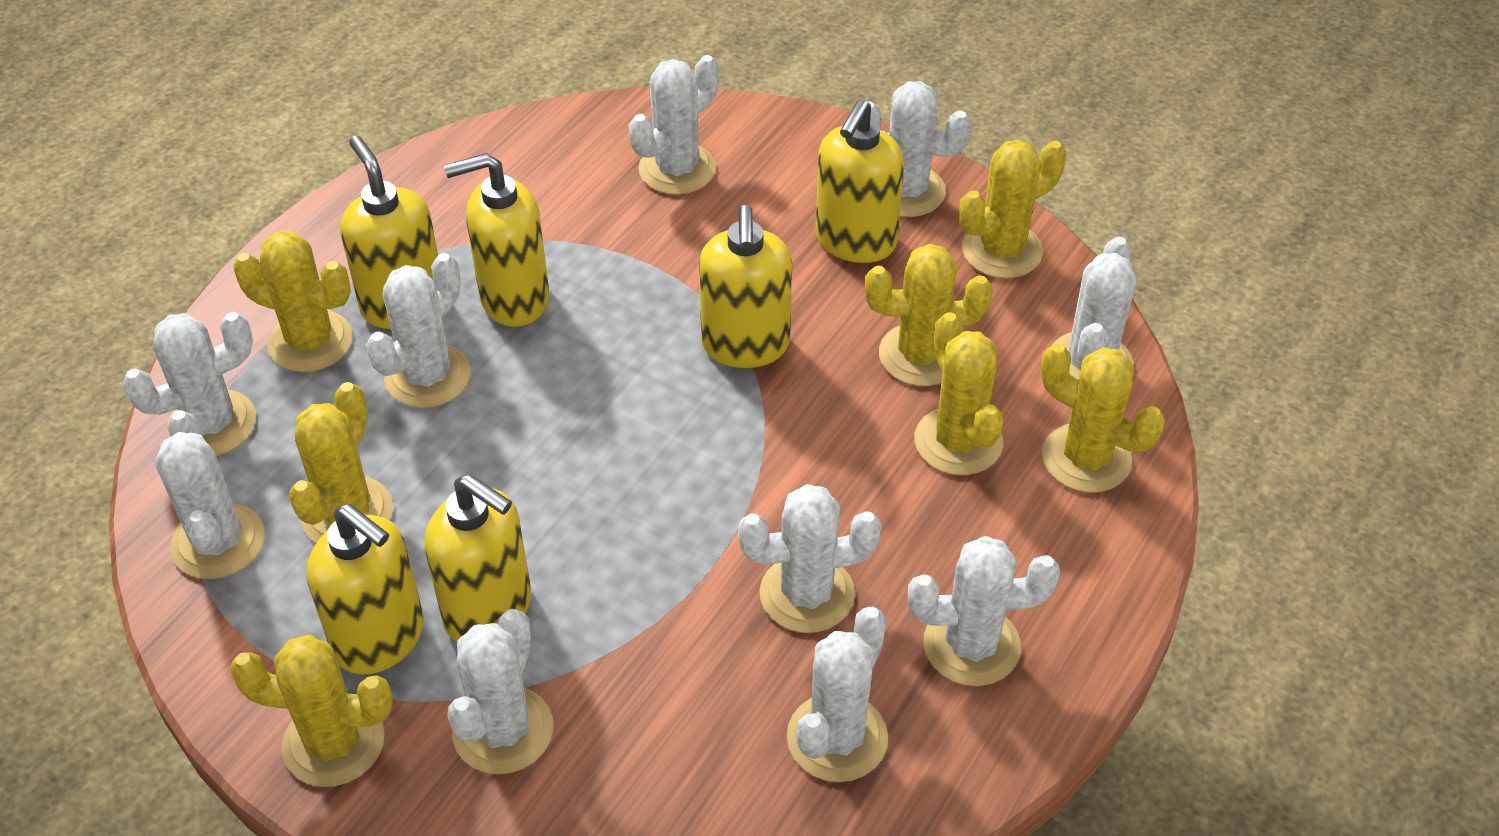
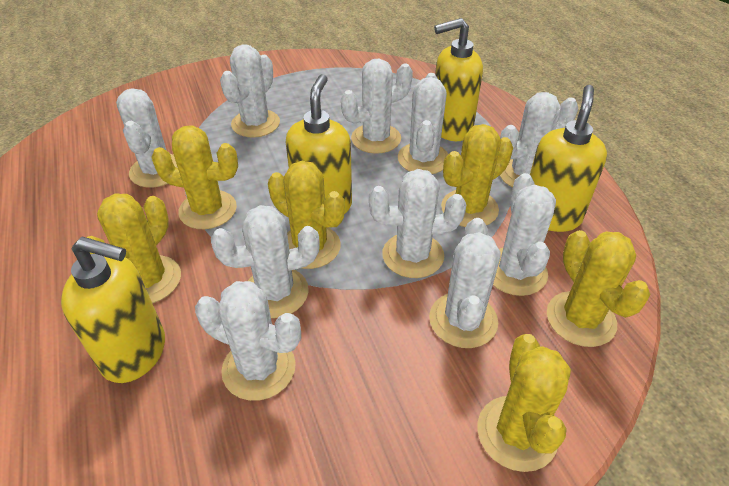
yellow cactus: [230,635,393,787] [233,231,353,372] [289,382,393,543] [865,244,993,386] [914,312,1004,475] [959,140,1066,278] [1041,343,1165,493] = 7 -> [86,194,181,303] [151,125,238,229] [268,161,345,269] [441,124,513,227] [477,334,571,472] [547,230,650,347] = 6
yellow soap dispenser: [306,504,424,675] [340,136,438,329] [425,474,531,641] [444,153,549,327] [699,205,792,368] [815,99,904,263] = 6 -> [61,236,165,383] [286,74,352,214] [434,18,483,141] [530,85,607,232] = 4

